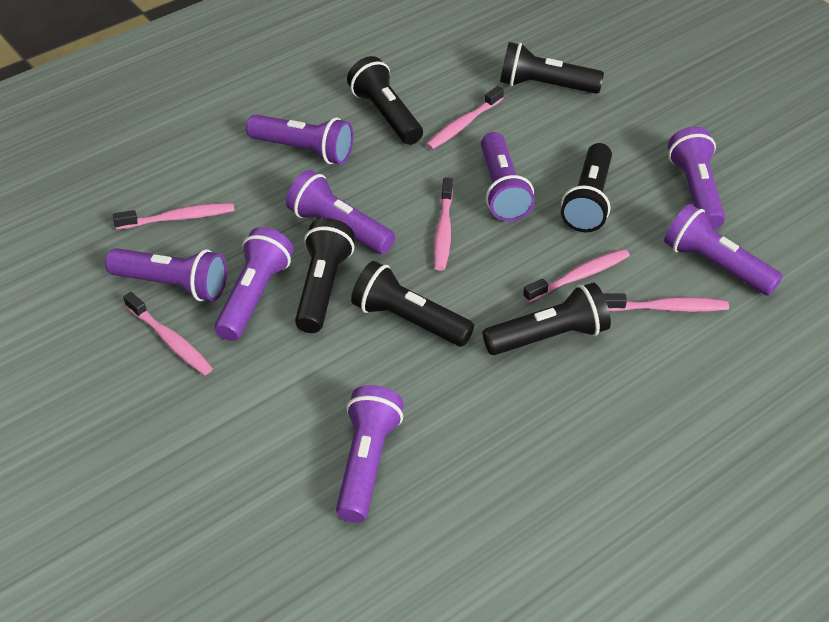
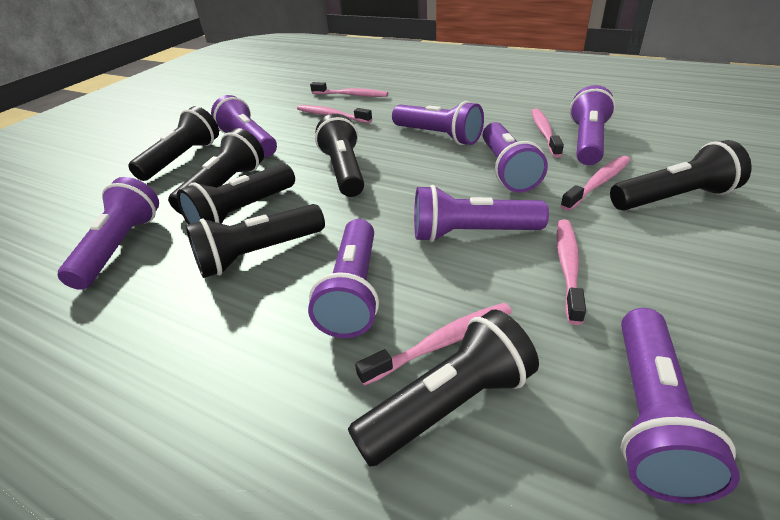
black flashlight: [295,218,355,333] [347,56,423,145] [351,261,474,346] [482,283,611,355] [500,42,604,94] [561,143,612,233] = 6 -> [128,106,219,181] [168,128,264,214] [177,163,295,224] [186,204,325,278] [315,114,364,197] [348,309,539,467] [610,140,752,210] = 7

